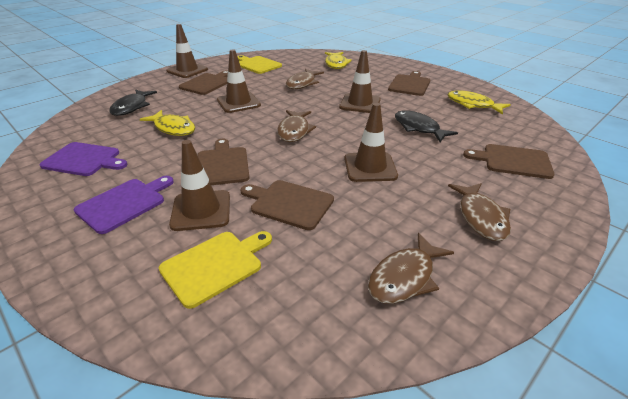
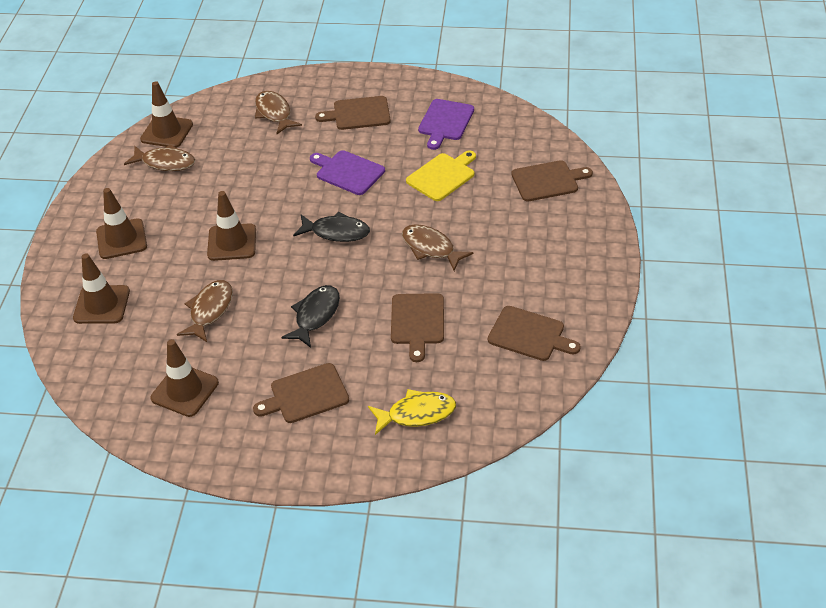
yellow cutting board: [159,231,272,309] [237,55,282,74] = 2 -> [406,150,476,201] = 1
yellow fish: [140,110,195,136] [325,52,352,69] [448,90,511,114] = 3 -> [368,389,456,435] = 1

